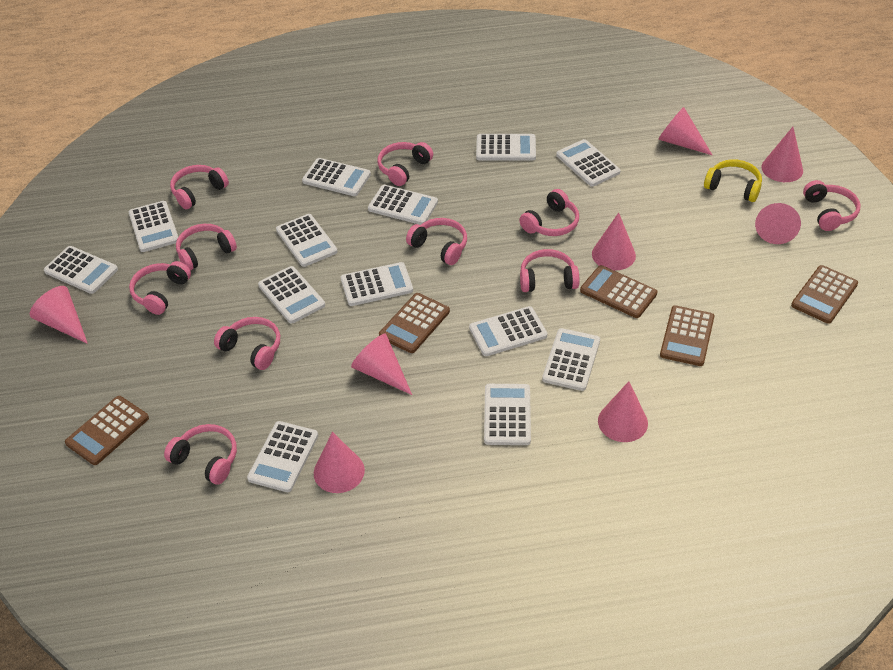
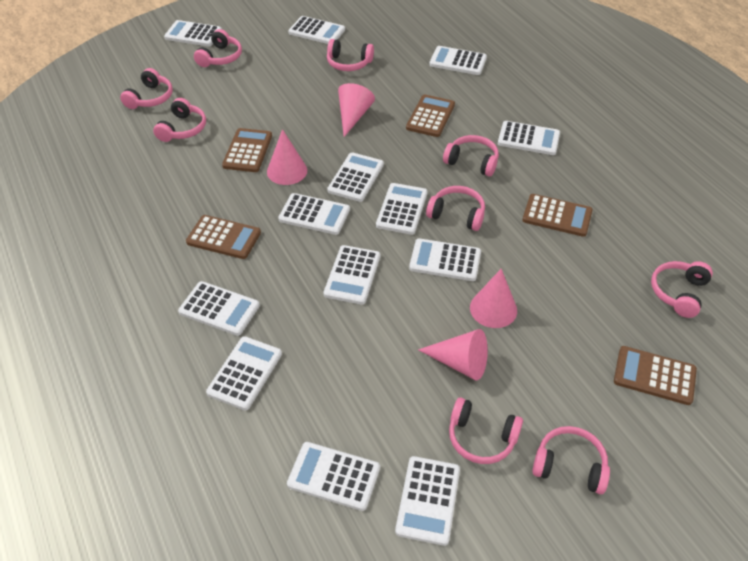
pink cone: [30,286,88,344] [314,432,365,493] [351,334,412,395] [592,213,636,270] [598,381,648,442] [658,107,712,155] [755,203,801,244] [761,127,803,182] = 8 -> [267,129,307,185] [338,83,375,137] [418,329,488,380] [470,269,517,328] = 4
pink headphones: [129,261,191,315] [164,424,237,484] [170,165,229,209] [176,224,237,271] [214,317,280,370] [378,142,433,186] [406,218,467,265] [519,189,579,236] [520,249,580,292] [803,180,861,231] = 10 -> [120,68,173,109] [153,98,206,142] [194,29,242,67] [327,39,374,71] [426,186,485,231] [443,135,499,177] [449,398,523,464] [532,426,610,494] [651,261,713,318] = 9
yellow headphones: [704,159,762,202] = 1 -> none = 0

